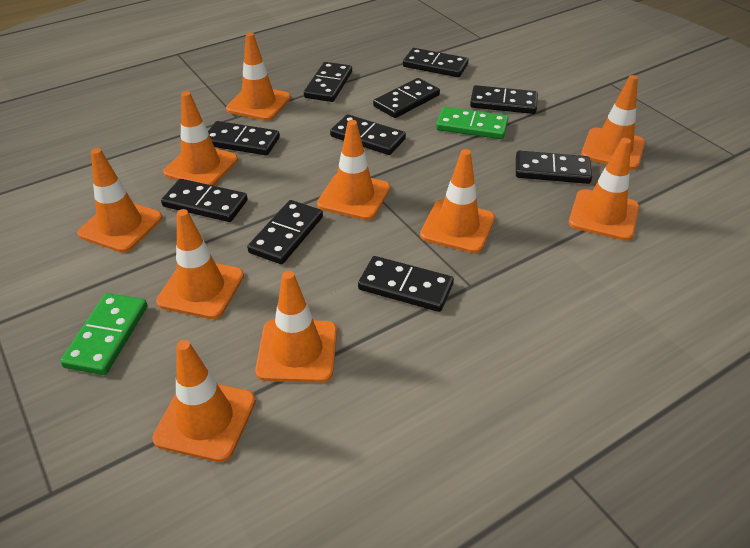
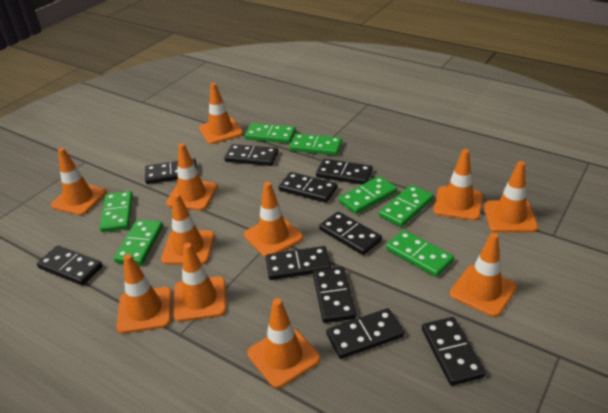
green domino: [60,293,147,375] [436,107,508,139] = 2 -> [100,191,133,232] [114,220,163,265] [245,123,296,143] [289,134,342,155] [339,176,397,214] [379,185,434,227] [386,230,454,277] = 7
orange traffic cone: [77,148,162,253] [152,340,256,462] [156,209,244,319] [163,91,238,186] [226,32,291,121] [255,271,337,383] [317,120,390,220] [420,149,495,253] [569,138,639,241] [581,75,645,170] = 10 -> [51,148,107,215] [116,254,172,334] [161,193,215,265] [166,143,218,210] [173,243,226,322] [199,83,243,144] [244,182,303,257] [247,298,320,388] [433,149,483,221] [450,233,517,317] [484,161,538,232] = 11

